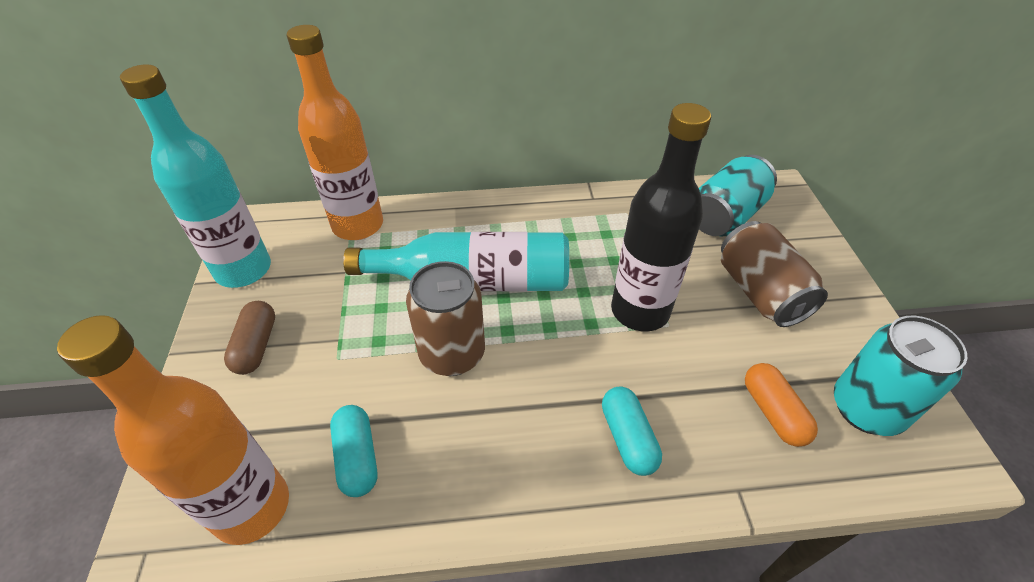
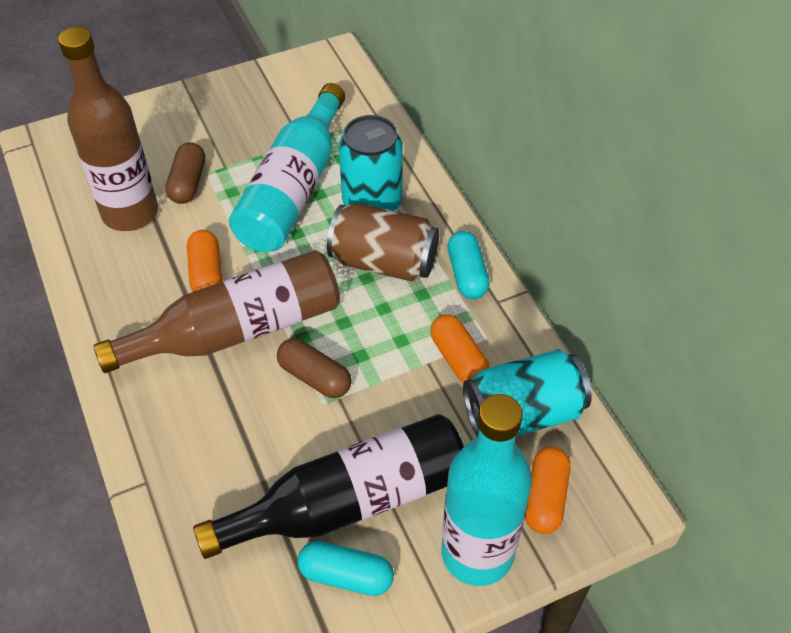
brown bottle: none = 0 -> [58,27,158,231] [94,250,340,373] = 2
brown can: [406,261,485,376] [721,221,828,327] = 2 -> [327,203,439,282] = 1
brown capsule: [224,301,275,375] = 1 -> [166,142,205,204] [277,338,352,398] = 2
orange bottle: [57,315,289,545] [287,25,383,240] = 2 -> none = 0
orange capsule: [745,363,818,447] = 1 -> [187,230,222,292] [430,315,489,383] [525,446,570,534] = 3

